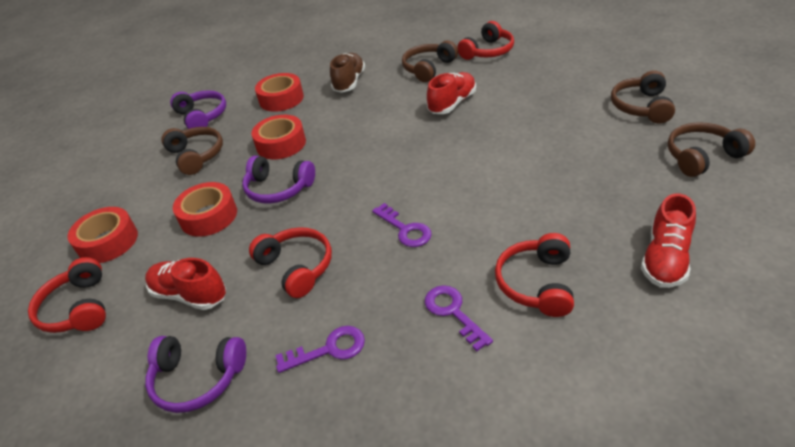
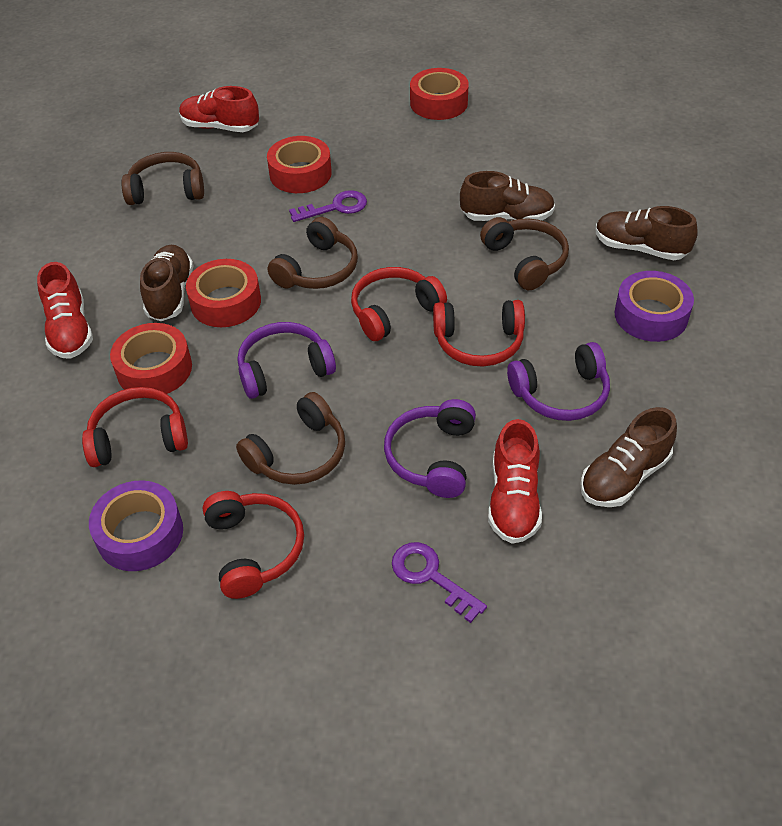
brown shoe: [330,53,365,93] = 1 -> [140,245,194,321] [460,171,555,221] [581,407,677,507] [596,206,698,260] = 4
purple key: [275,326,365,373] [372,203,432,247] [425,285,493,351] = 3 -> [289,190,367,222] [392,542,487,623] = 2
purple tape: none = 0 -> [89,480,183,571] [614,271,694,342] = 2

